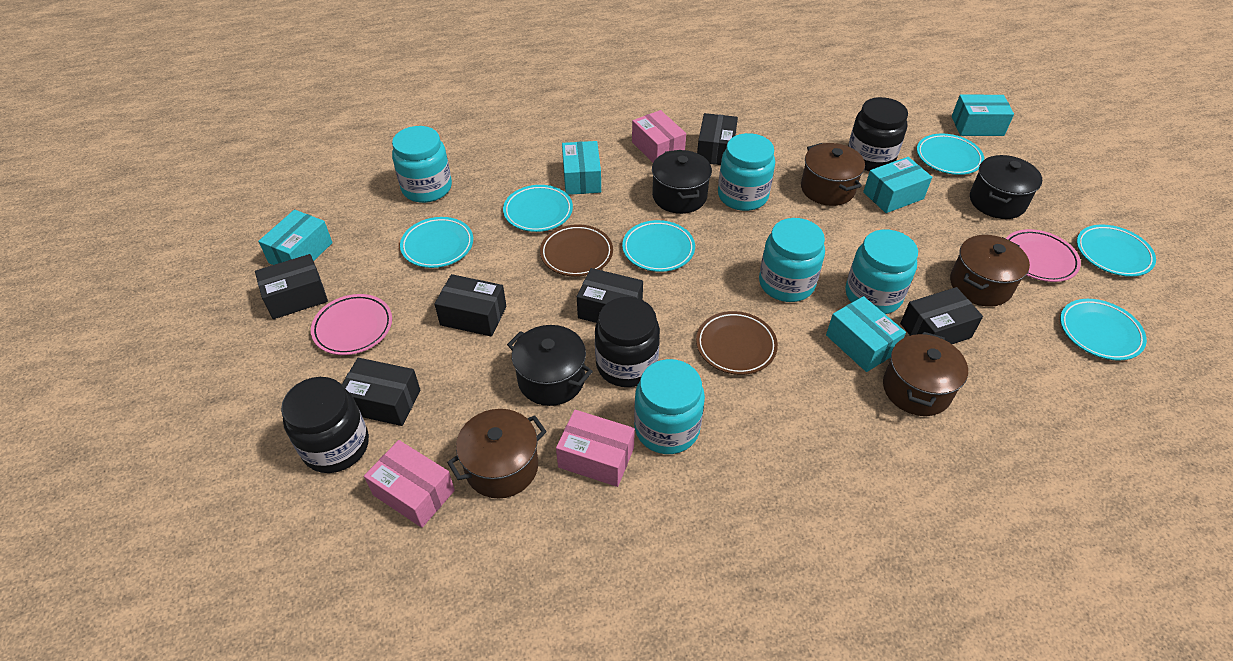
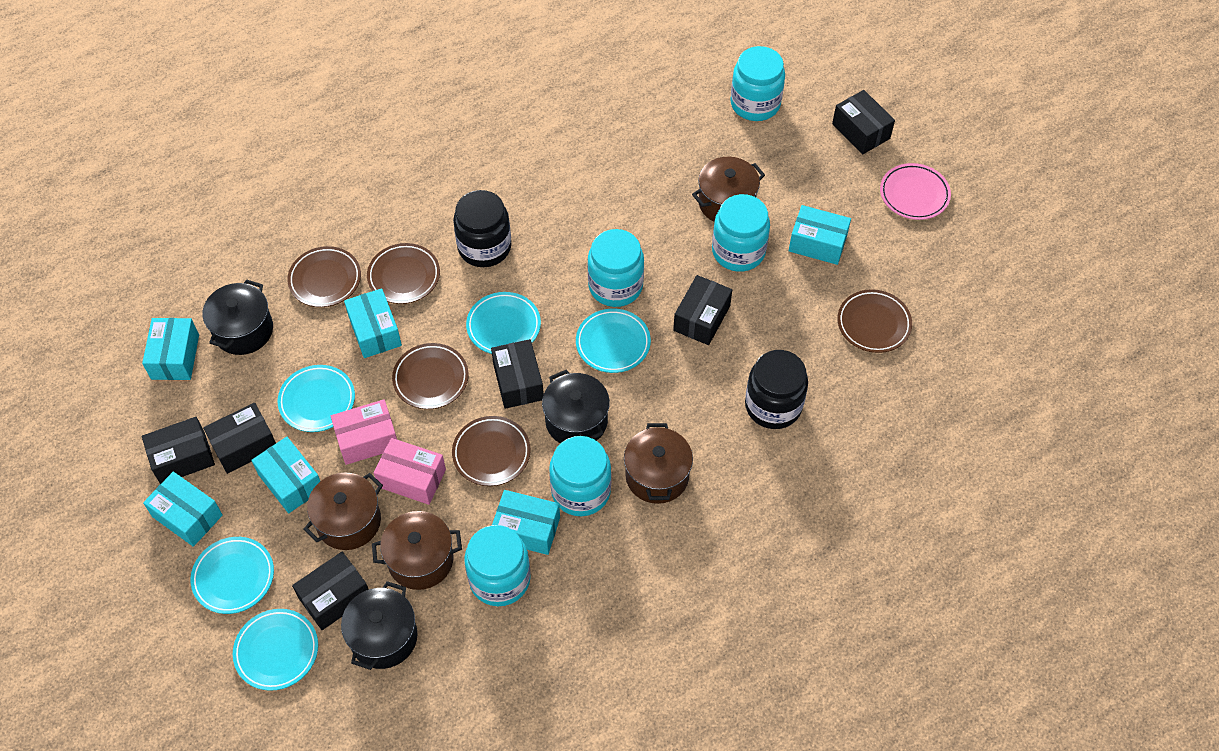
black jar: [281,377,369,473] [595,297,660,387] [848,97,908,171] = 3 -> [453,190,511,267] [745,350,808,429] = 2
brown plate: [540,224,613,277] [696,311,778,375] = 2 -> [287,246,361,307] [367,243,440,304] [392,343,469,409] [452,416,531,486] [837,289,912,353] = 5
pink box: [364,440,455,528] [556,410,635,487] [632,110,686,163] = 3 -> [331,399,397,465] [374,438,446,505] = 2
pink plate: [311,294,392,355] [1006,229,1081,282] = 2 -> [880,163,951,220] = 1
turquoise box: [258,210,333,265] [562,141,601,195] [826,296,906,372] [863,157,932,213] [952,95,1014,136] = 5 -> [142,318,199,380] [143,472,223,547] [251,437,320,513] [344,288,402,358] [492,490,560,555] [789,205,851,265] = 6
turquoise plate: [400,217,473,268] [503,185,573,232] [622,220,695,272] [917,134,984,175] [1060,299,1147,361] [1077,224,1156,277] = 6 -> [190,537,274,614] [233,609,318,691] [277,365,355,432] [466,292,541,354] [576,309,651,373] = 5

